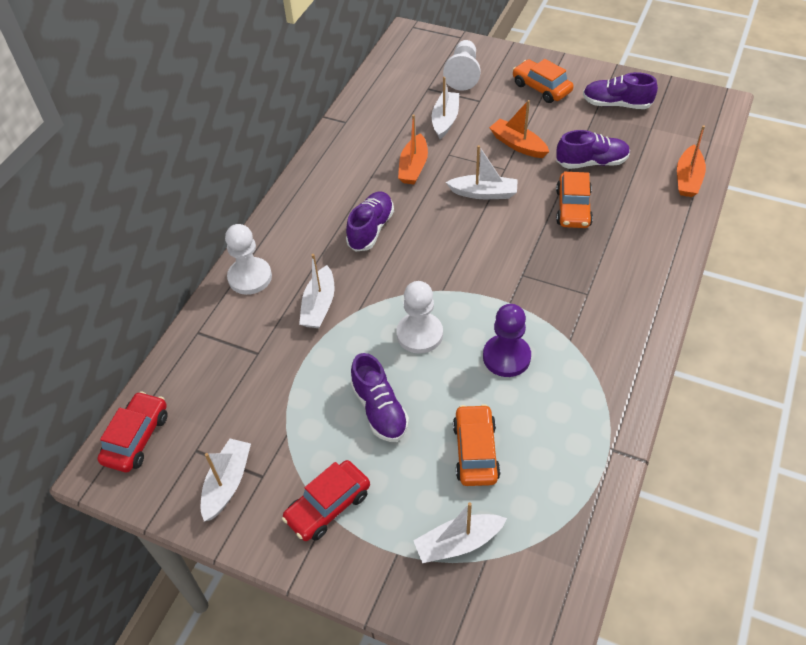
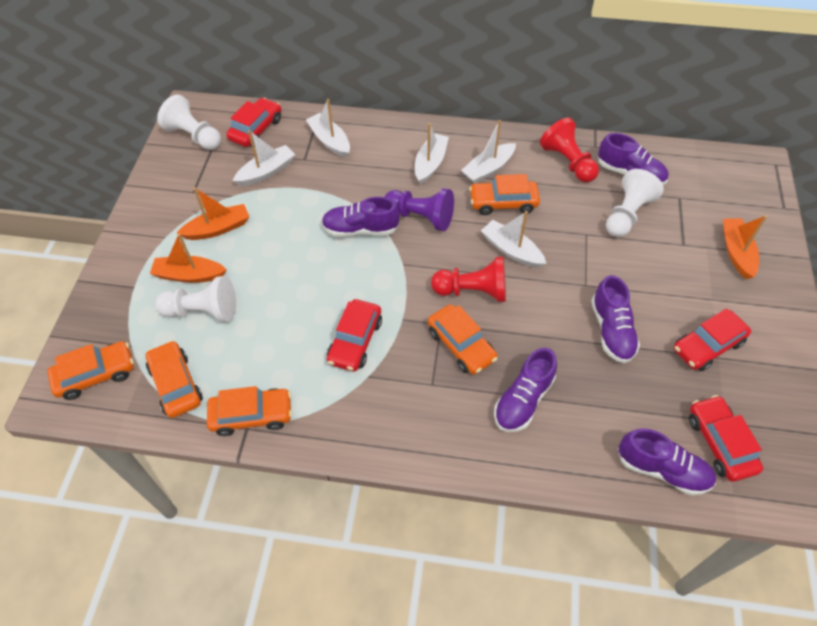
orange car: [453,404,500,486] [513,59,573,103] [556,172,593,228] = 3 -> [47,341,134,400] [146,340,203,418] [207,386,292,436] [428,304,498,375] [469,174,540,215] = 5
purple shoe: [346,191,394,252] [350,353,409,442] [556,130,630,169] [583,72,658,109] = 4 -> [322,197,400,237] [494,348,557,432] [591,275,640,363] [598,133,669,185] [618,428,716,495] = 5
red car: [97,391,168,472] [282,460,370,541] = 2 -> [226,98,281,147] [327,299,382,372] [674,308,751,371] [689,395,763,482] = 4
red pawn: none = 0 -> [431,257,506,302] [540,118,599,182] = 2

